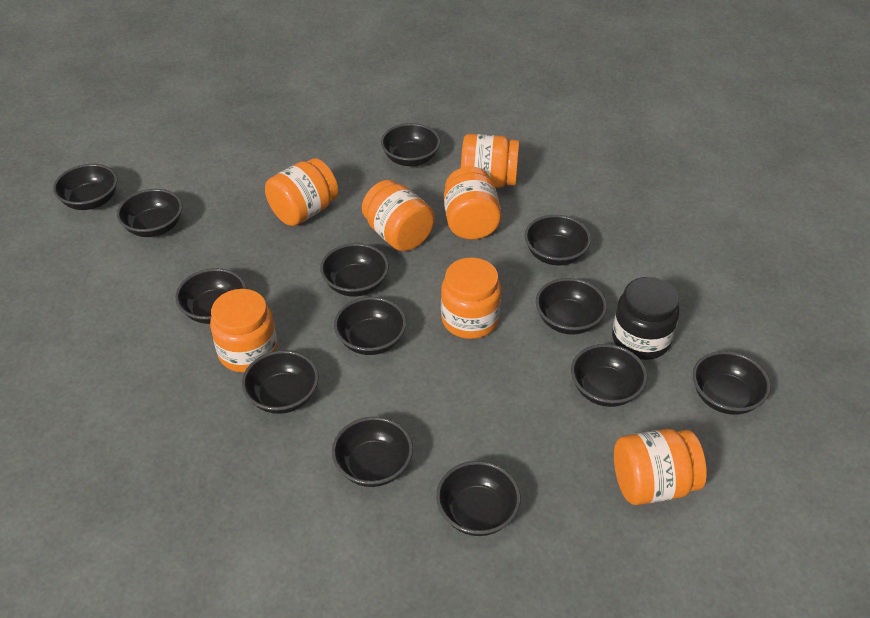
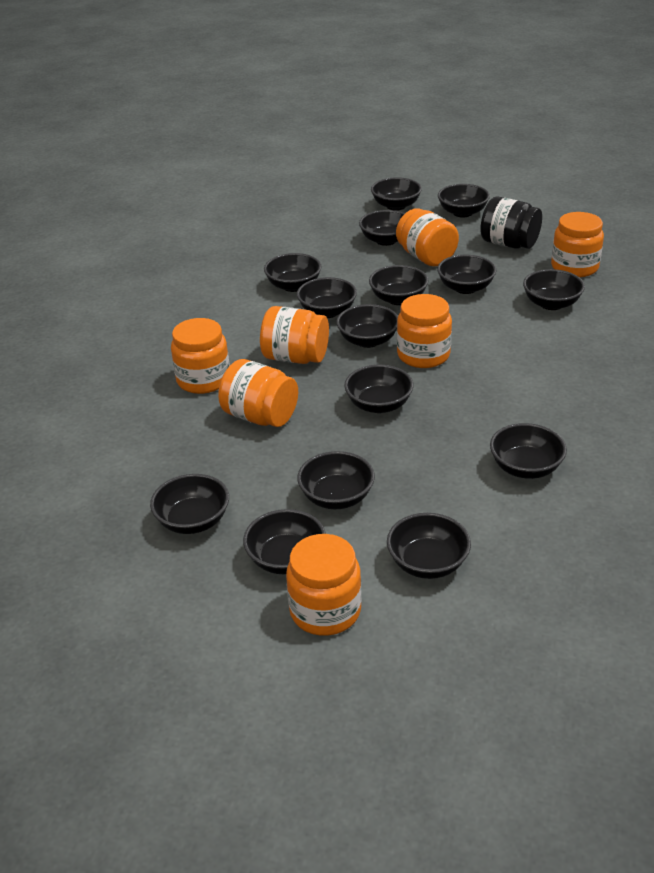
black bowl: [53,164,118,210] [117,189,182,237] [175,268,246,324] [242,350,319,414] [320,243,389,296] [332,417,413,487] [334,297,406,355] [381,123,440,166] [436,461,521,536] [525,215,591,265] [536,278,607,335] [571,344,647,407] [693,351,771,415] = 13 -> [150,474,229,534] [243,509,326,574] [264,253,322,292] [297,277,357,318] [297,451,375,509] [336,304,398,348] [344,365,414,413] [359,210,405,246] [369,265,429,305] [371,177,422,211] [387,513,471,579] [437,255,496,294] [438,184,490,218] [490,423,567,479] [523,269,585,310] = 15

